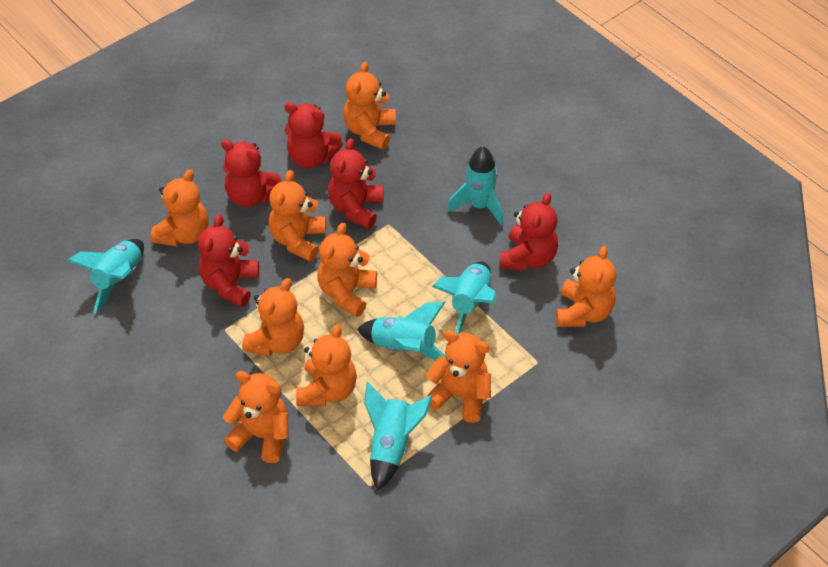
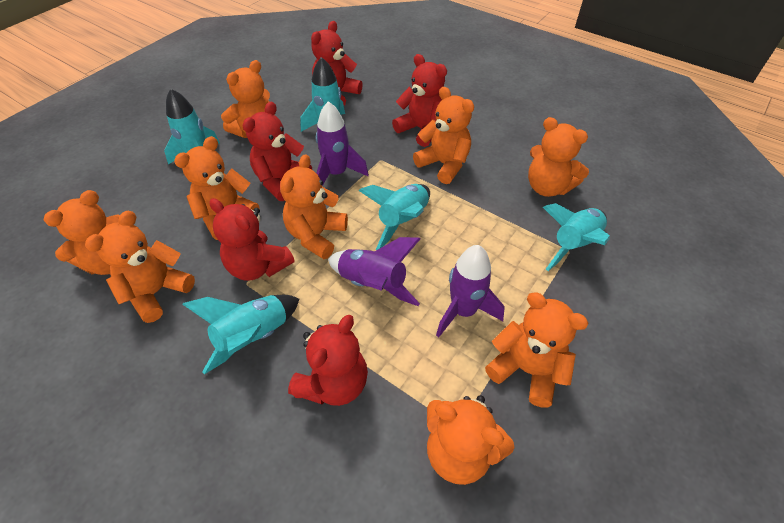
purple rocket: none = 0 -> [316,101,369,186] [328,237,420,306] [436,245,505,337] = 3

